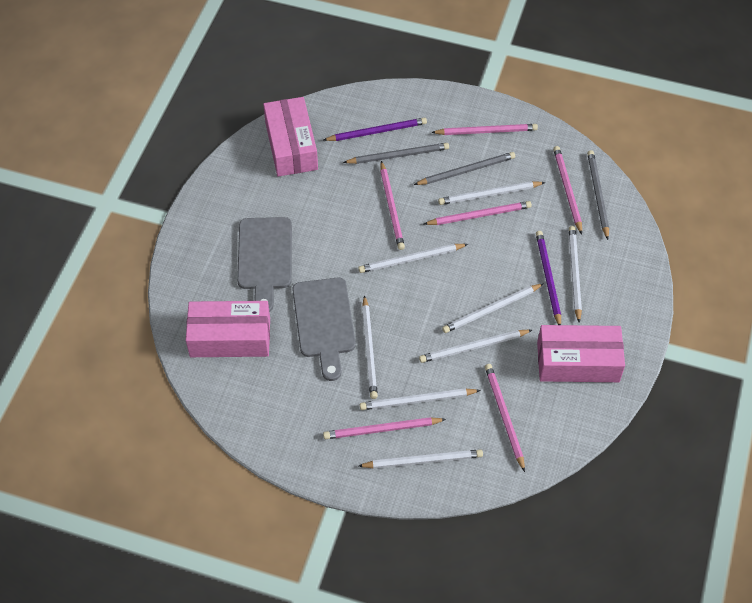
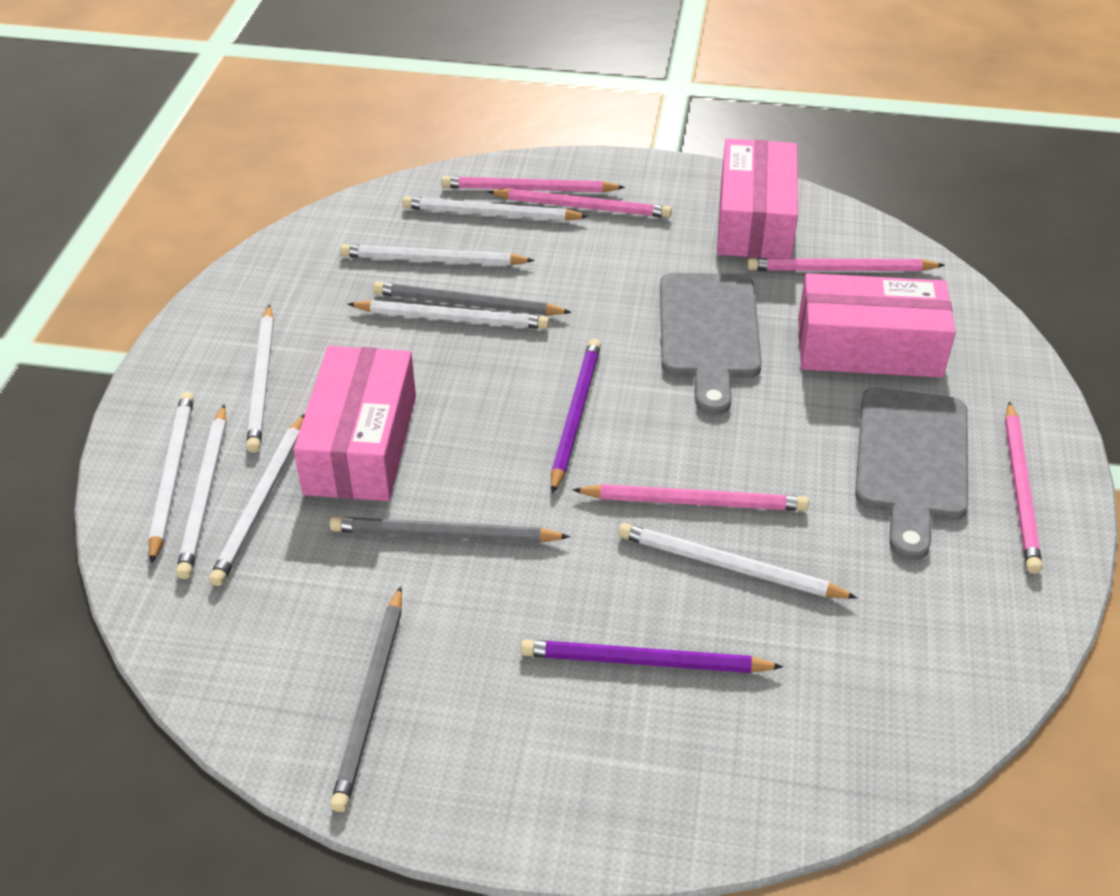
pink pencil: [323,417,446,439] [380,161,405,250] [424,201,532,225] [431,124,538,135] [485,364,525,472] [553,146,582,235] = 6 -> [441,176,625,192] [488,188,672,218] [573,484,809,511] [747,258,945,271] [1005,401,1042,574] = 5

